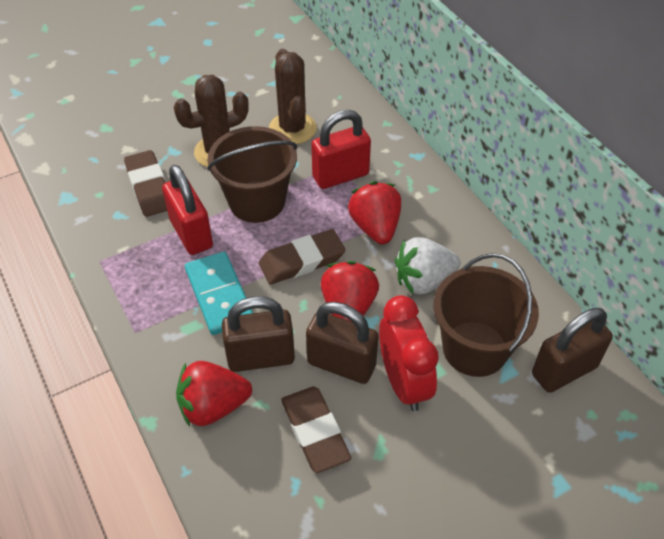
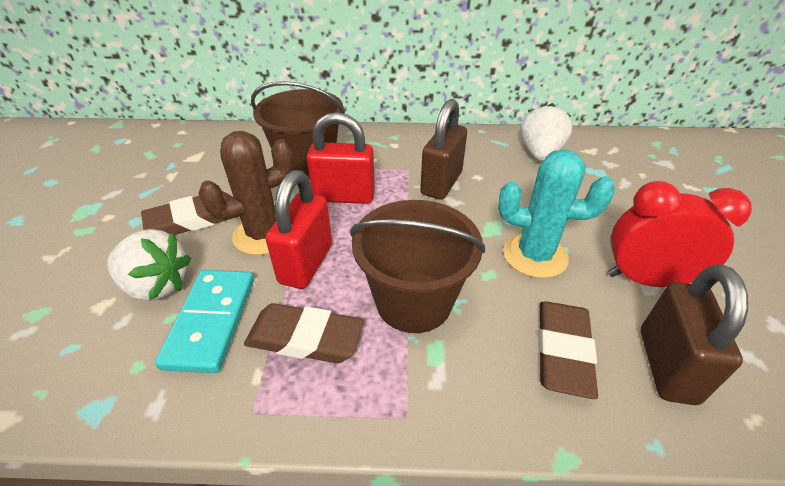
brown cactus: [174,75,249,167] [269,49,317,144] = 2 -> [198,131,294,255] = 1
brown padlock: [222,296,295,372] [306,302,379,384] [532,308,613,393] = 3 -> [420,99,467,199] [641,264,748,405] = 2
red strawberry: [176,361,252,426] [321,261,379,322] [348,181,401,244] = 3 -> none = 0
turquoise cactus: none = 0 -> [498,149,615,278] = 1
white strawberry: [395,237,461,295] = 1 -> [107,229,191,301] [521,103,573,161] = 2

